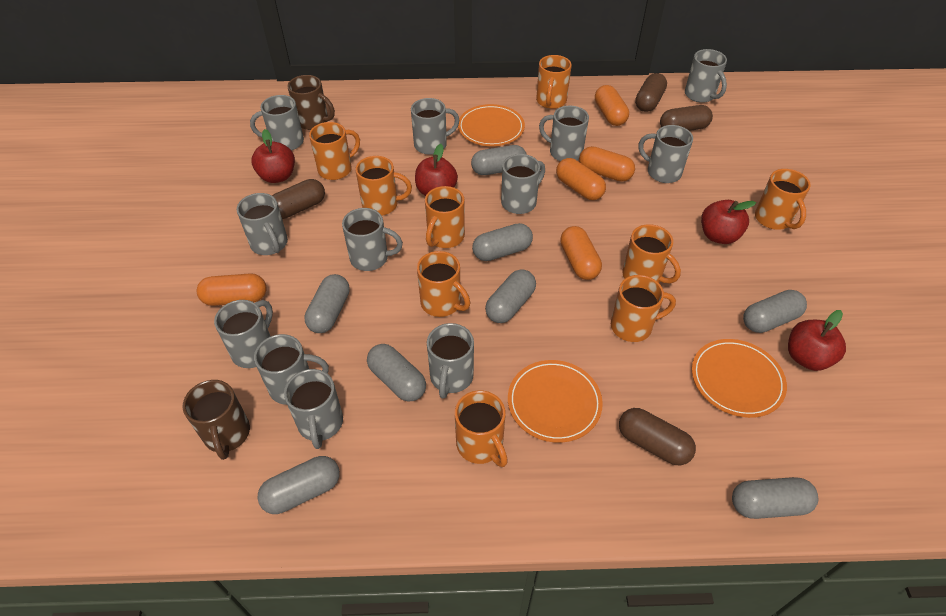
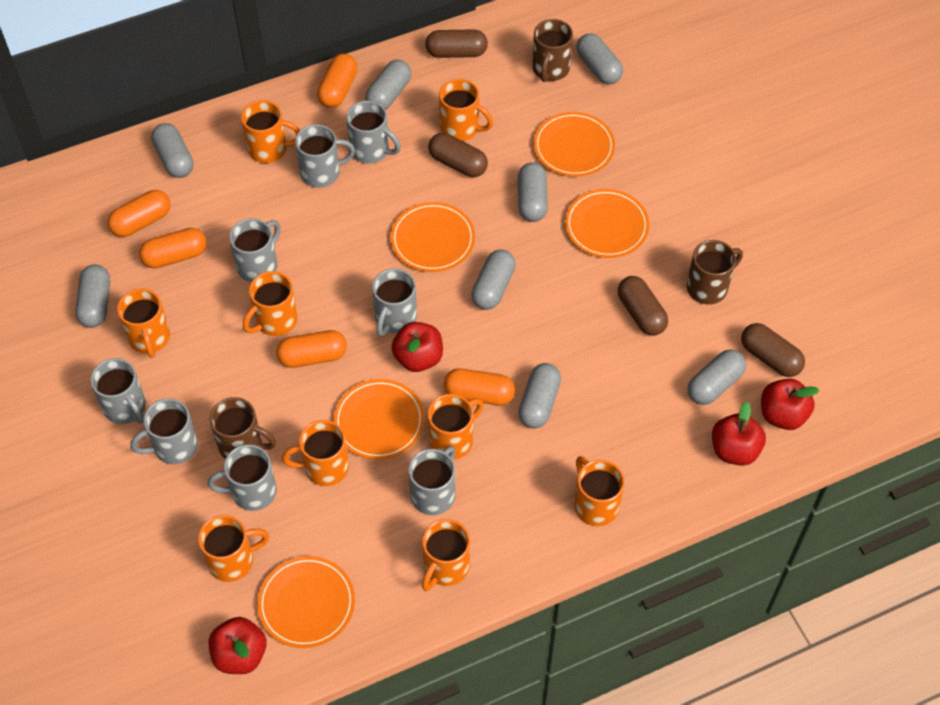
brown mug: [182,380,250,460] [287,75,335,130] = 2 -> [210,397,276,459] [532,19,573,82] [687,240,743,304] = 3
grey mug: [214,300,273,368] [237,193,288,255] [250,95,304,151] [254,334,329,405] [284,369,343,449] [342,208,403,271] [411,98,459,155] [427,323,474,398] [501,154,545,214] [539,105,589,161] [639,125,693,183] [685,49,727,103] = 12 -> [90,358,146,424] [131,398,198,465] [208,444,277,511] [229,218,280,282] [295,124,355,188] [346,101,401,164] [372,268,417,336] [408,446,455,515] = 8
orange plate: [458,104,525,146] [508,360,603,443] [692,339,787,418] = 3 -> [257,556,355,648] [334,379,425,460] [390,202,475,272] [534,112,615,177] [565,189,649,258] = 5

